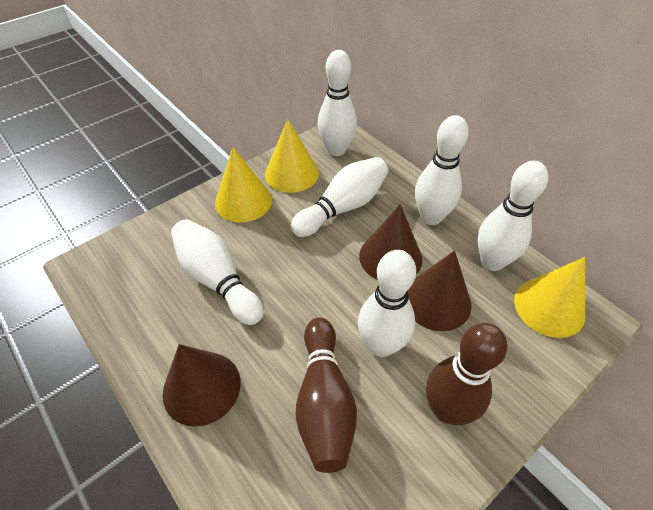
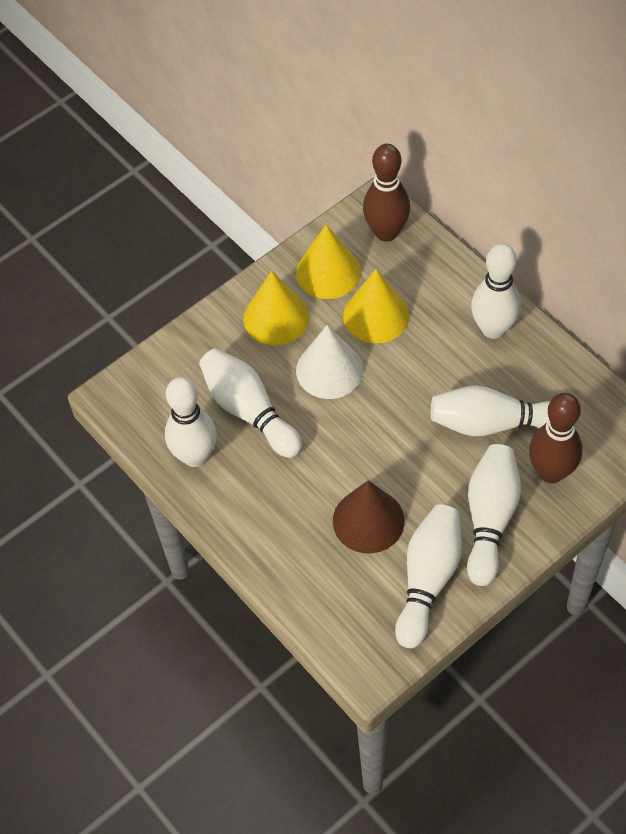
brown cone: [162,344,240,427] [359,204,423,280] [408,250,472,331] = 3 -> [333,481,405,553] = 1
white cone: none = 0 -> [296,325,364,399] = 1

